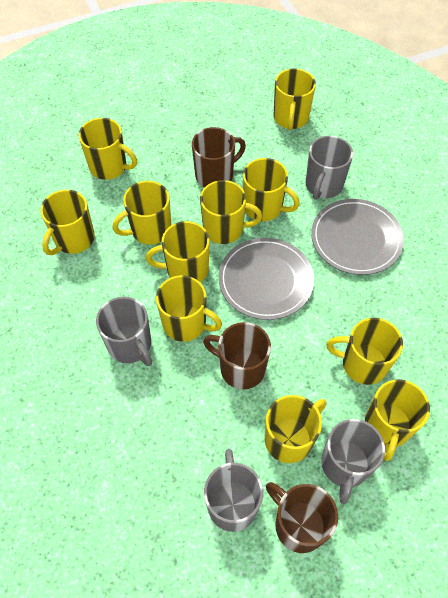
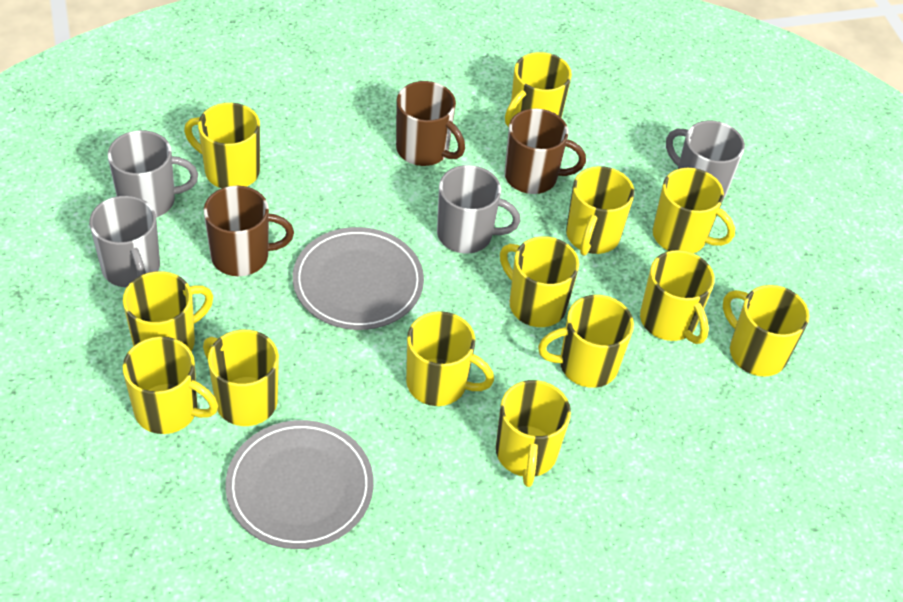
yellow mug: [40,190,95,255] [79,118,137,180] [112,181,171,245] [146,221,210,282] [156,275,222,342] [200,180,262,244] [243,158,300,221] [265,395,326,463] [274,69,316,131] [326,318,403,385] [365,379,430,461] = 11 -> [123,271,213,351] [123,336,218,434] [184,103,260,188] [203,330,279,426] [406,311,494,406] [496,380,571,487] [500,236,579,327] [505,52,572,127] [538,295,634,388] [566,166,635,256] [640,250,715,344] [653,168,735,253] [723,285,809,376] = 13

